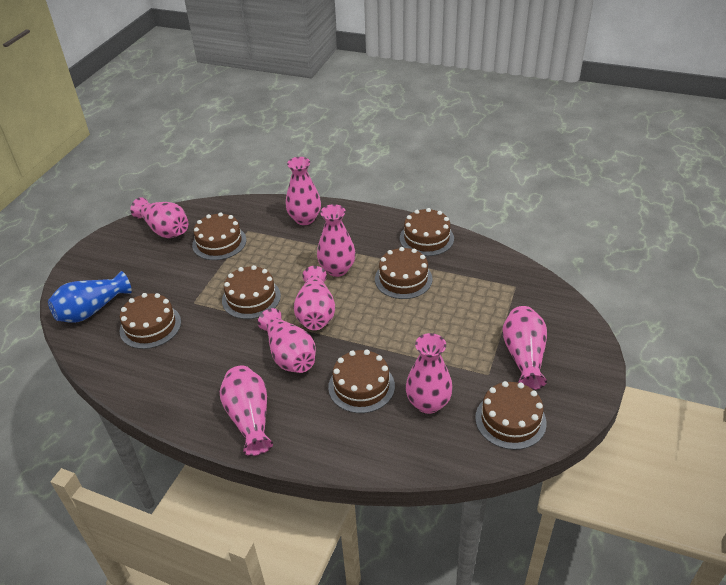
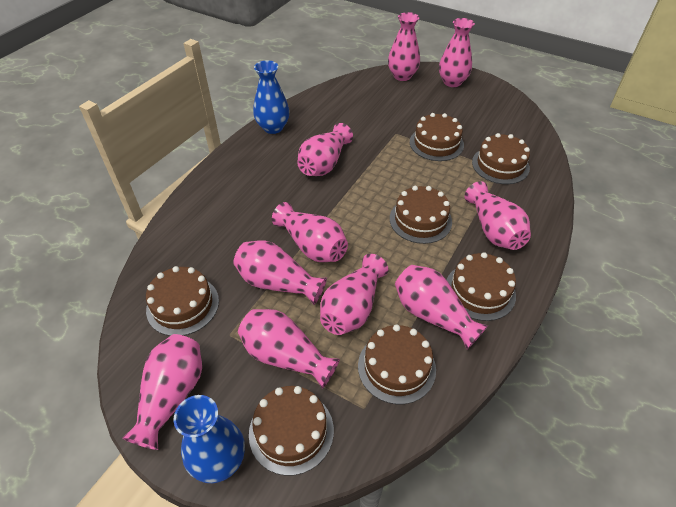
blue vase: [48,271,132,323] = 1 -> [174,395,245,483] [253,60,290,134] = 2
pink vase: [130,197,188,238] [220,366,273,456] [258,308,316,373] [285,157,321,225] [294,266,335,330] [317,204,356,277] [406,333,453,414] [502,306,547,390] = 8 -> [122,334,202,450] [233,240,327,305] [238,309,340,389] [272,202,348,262] [297,123,353,176] [320,254,389,335] [388,12,420,81] [395,265,488,349] [439,18,475,87] [464,181,531,250] = 10

